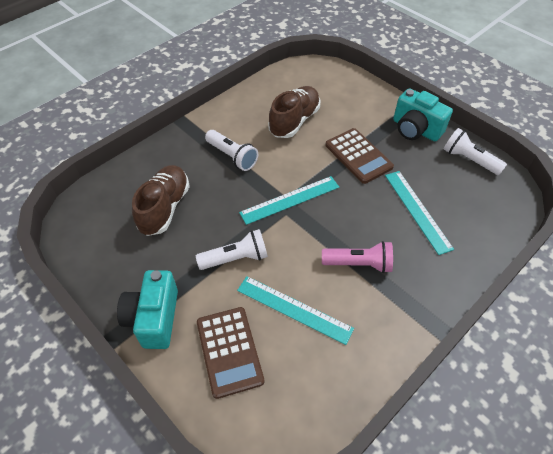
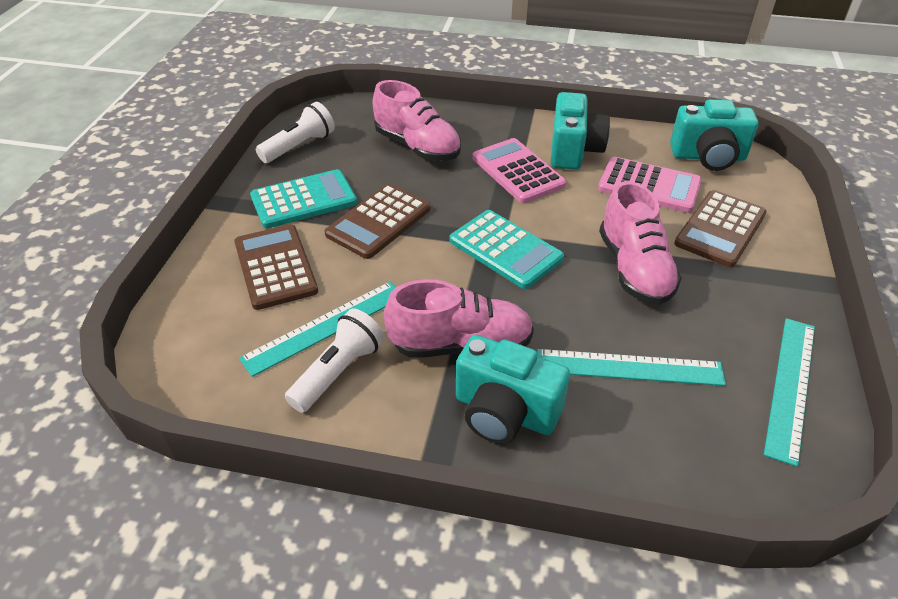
brown calculator: [197,307,264,399] [326,128,394,184] = 2 -> [234,224,318,310] [325,184,431,259] [674,190,767,267] = 3
brown shoe: [132,165,190,236] [268,86,320,138] = 2 -> none = 0
pink calculator: none = 0 -> [472,138,567,203] [598,157,702,213] = 2
pink flashlight: [322,241,393,273] = 1 -> none = 0
pink shoe: none = 0 -> [373,80,461,161] [384,279,534,357] [599,181,682,305] = 3
turquoise calculator: none = 0 -> [250,169,357,228] [450,210,564,289] = 2
turquoise camera: [117,270,178,349] [393,88,453,141] = 2 -> [456,335,570,444] [551,92,610,170] [670,100,759,171] = 3
white flashlight: [196,229,268,270] [205,130,258,171] [444,128,507,175] = 3 -> [256,102,335,163] [285,309,384,413] = 2

